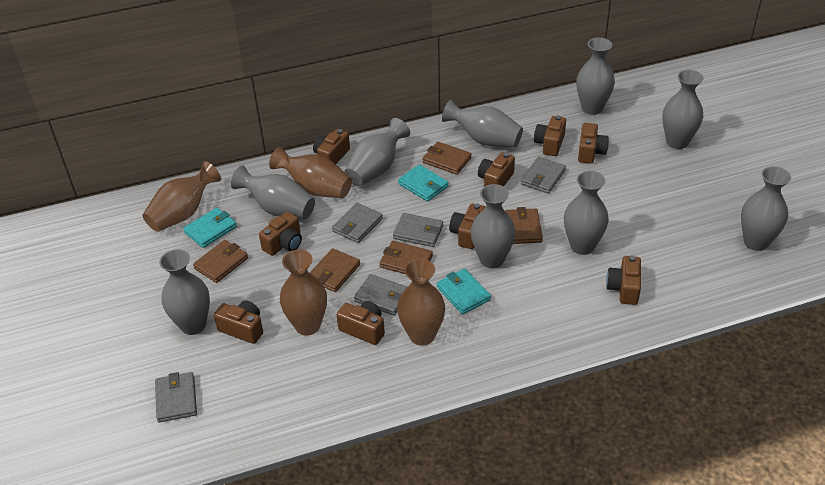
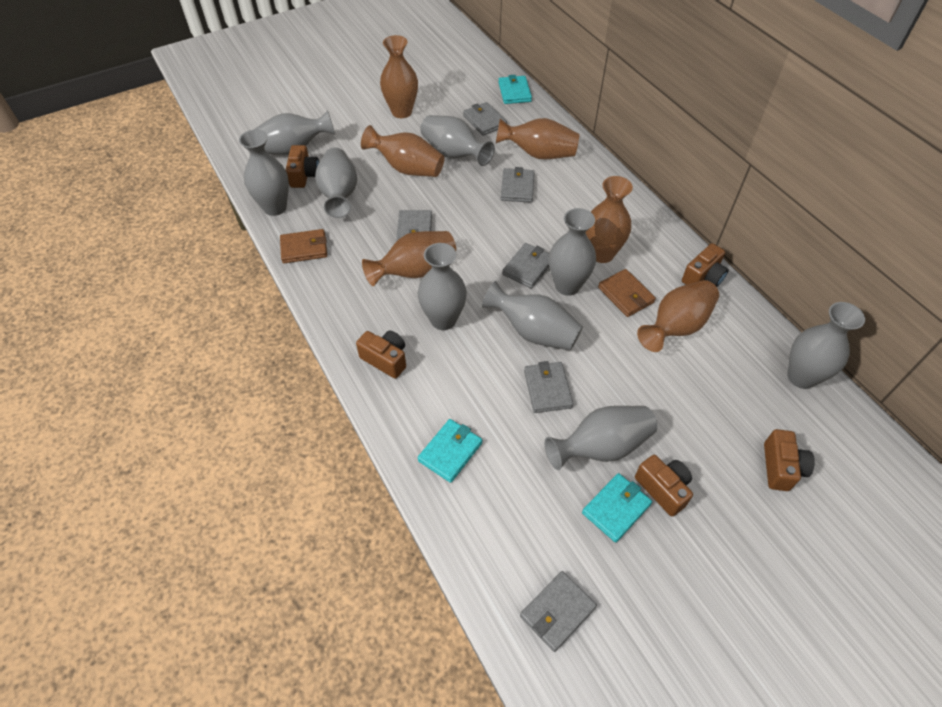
brown camera: [214,300,263,344] [259,211,302,256] [313,129,350,164] [337,301,385,345] [449,203,485,249] [478,152,515,187] [534,115,566,156] [578,123,609,164] [606,255,641,305] = 9 -> [286,145,319,188] [356,331,406,378] [635,455,693,517] [682,243,729,287] [764,429,815,491] = 5
brown vase: [142,161,221,232] [269,146,352,199] [280,249,327,335] [397,259,445,346] = 4 -> [361,125,444,177] [362,231,456,286] [380,35,418,118] [496,118,579,159] [585,176,633,263] [637,280,719,352] = 6
brown wallet: [193,240,248,283] [310,248,360,292] [379,241,433,274] [423,141,472,175] [505,207,543,244] = 5 -> [280,229,327,263] [598,269,656,317] = 2
grey wallet: [155,372,197,423] [332,203,383,243] [354,274,407,315] [393,213,443,247] [521,157,566,194] = 5 -> [396,210,432,242] [463,102,507,136] [501,167,534,203] [502,243,549,289] [520,571,597,652] [524,361,573,413] = 6

